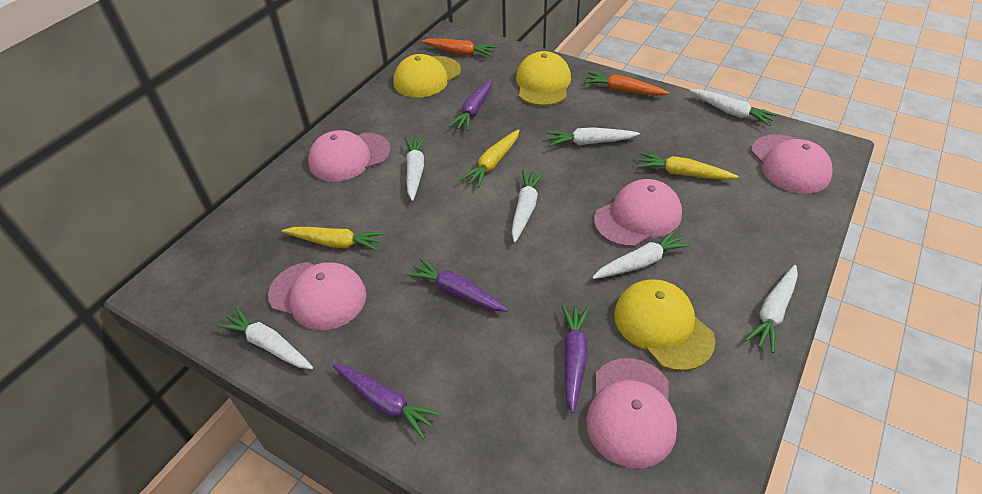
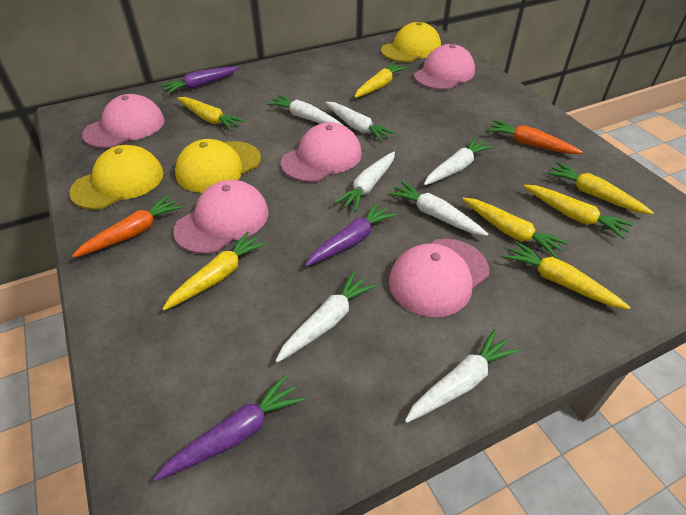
purple carrot: [333,364,441,439] [406,258,509,312] [449,79,492,131] [562,305,589,413] = 4 -> [154,374,305,481] [160,67,239,94] [305,202,397,266] = 3
yellow carrot: [282,227,384,251] [460,129,519,188] [637,153,738,180] = 3 -> [162,231,267,310] [177,97,246,131] [354,62,407,98] [462,198,569,258] [503,241,631,309] [524,185,634,239] [546,162,654,215] = 7

